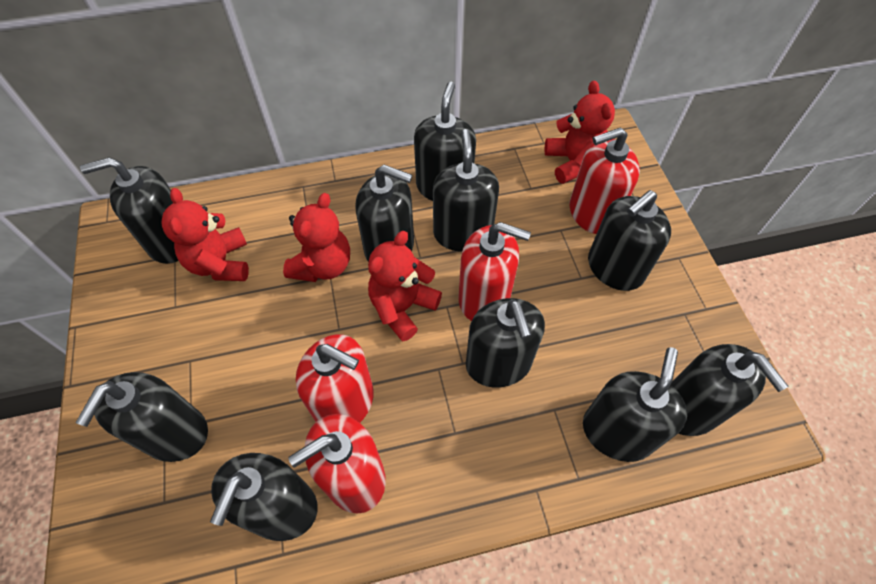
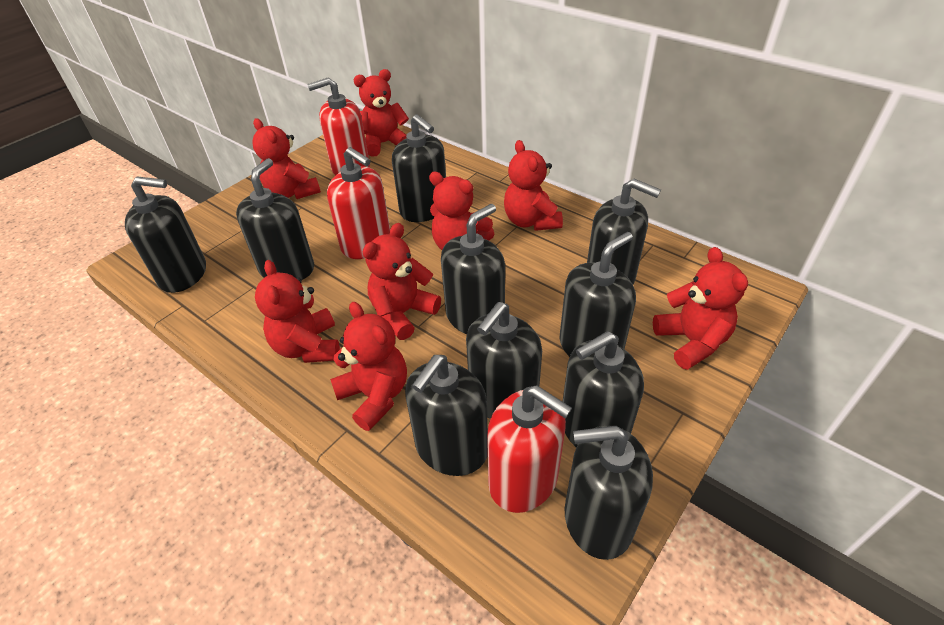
red soap dispenser: [288,414,386,514] [296,334,374,423] [459,222,531,321] [569,127,640,234] = 4 -> [307,77,370,176] [327,147,390,259] [487,385,572,513] = 3
red teddy bear: [161,188,249,281] [283,193,350,282] [368,231,442,341] [545,80,615,184] = 4 -> [252,118,321,199] [255,260,340,363] [330,302,407,431] [354,69,409,157] [363,223,441,340] [429,171,494,250] [504,140,563,231] [653,247,748,370] = 8

